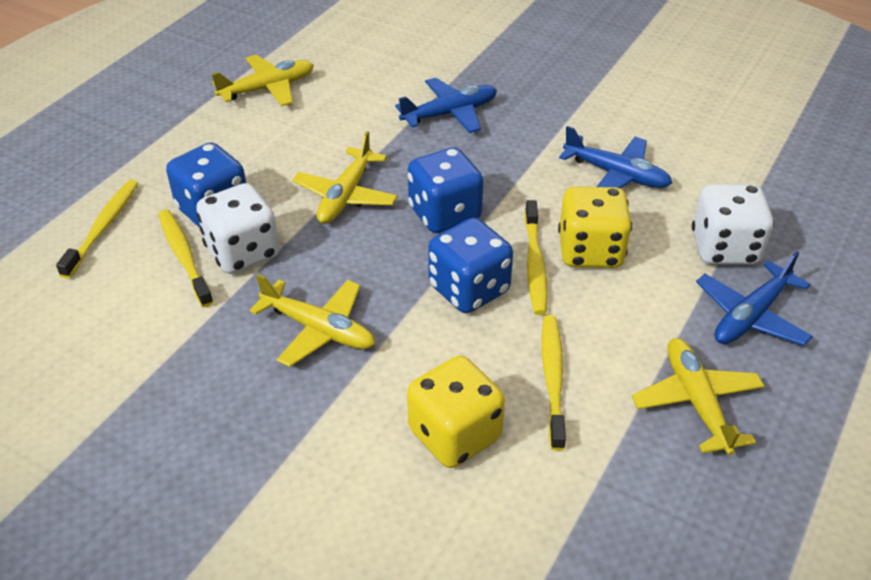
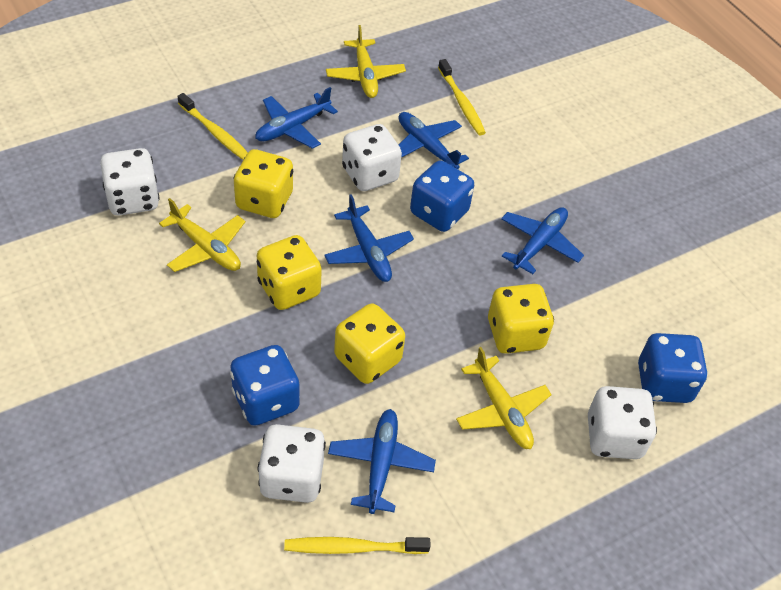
blue plane: [395,78,497,133] [559,126,672,188] [696,251,813,346] = 3 -> [255,87,338,149] [324,194,414,282] [328,409,436,514] [398,112,469,169] [501,207,584,274] = 5
white dice: [196,183,280,274] [692,184,774,265] = 2 -> [100,148,160,216] [257,424,326,503] [342,124,402,191] [588,386,657,459] = 4
yellow dice: [407,356,505,468] [558,187,632,268] = 2 -> [234,149,293,218] [257,235,322,310] [334,303,405,384] [488,284,554,354] = 4
yellow plane: [211,55,314,106] [249,274,375,367] [292,131,398,224] [632,338,764,455] = 4 -> [159,198,245,272] [326,25,406,98] [456,347,552,449] = 3
yellow toothbrush: [56,180,138,279] [159,210,213,307] [525,200,548,315] [542,315,566,451] = 4 -> [178,93,248,160] [284,537,431,554] [438,59,486,135] = 3

